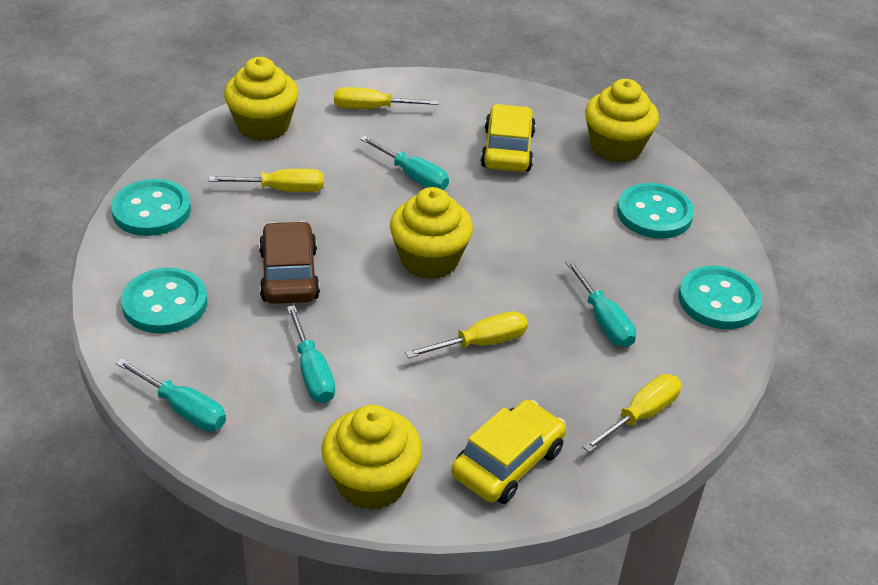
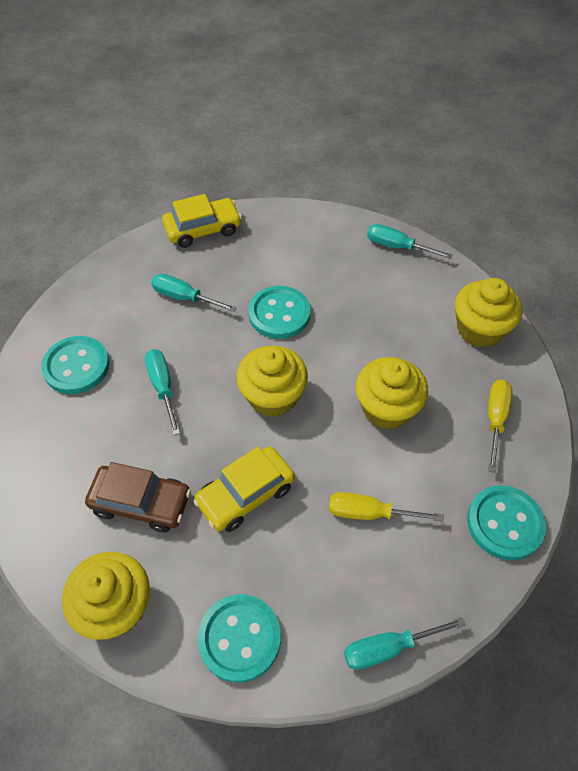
yellow screwdriver: [208,169,324,192] [334,87,439,109] [405,311,528,358] [583,374,681,453] = 4 -> [329,492,444,522] [488,379,512,473] = 2

